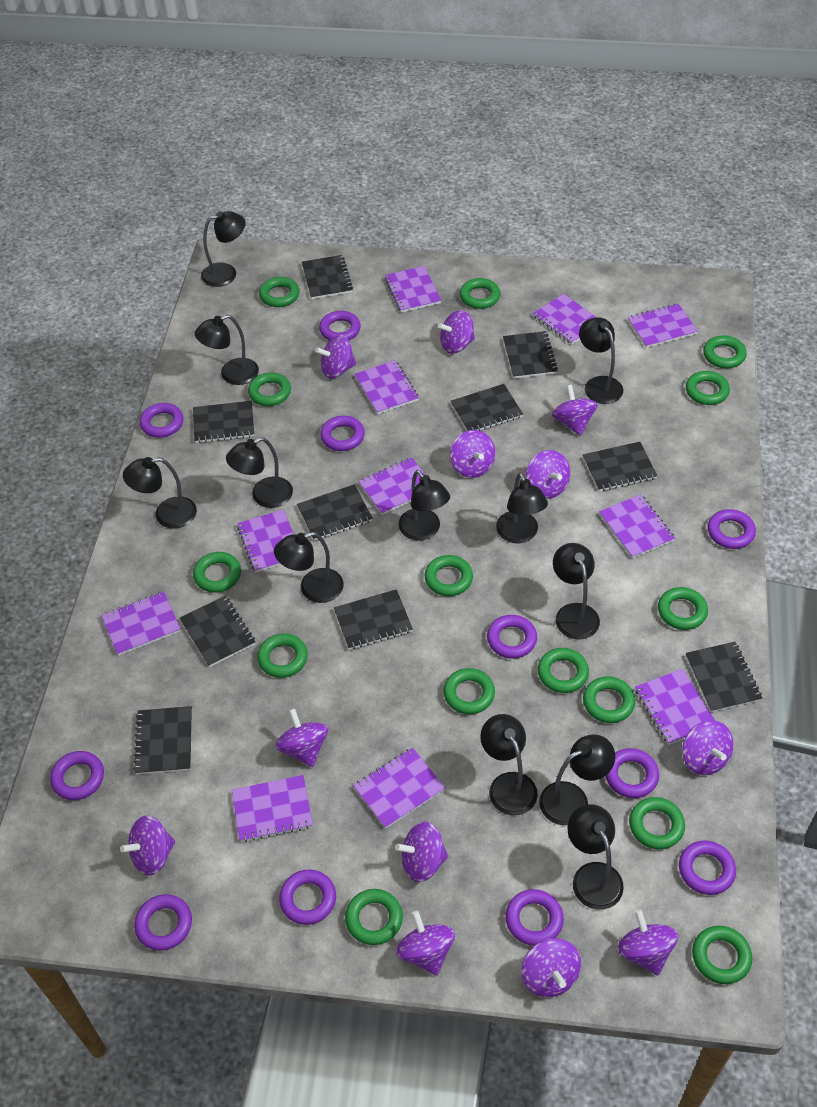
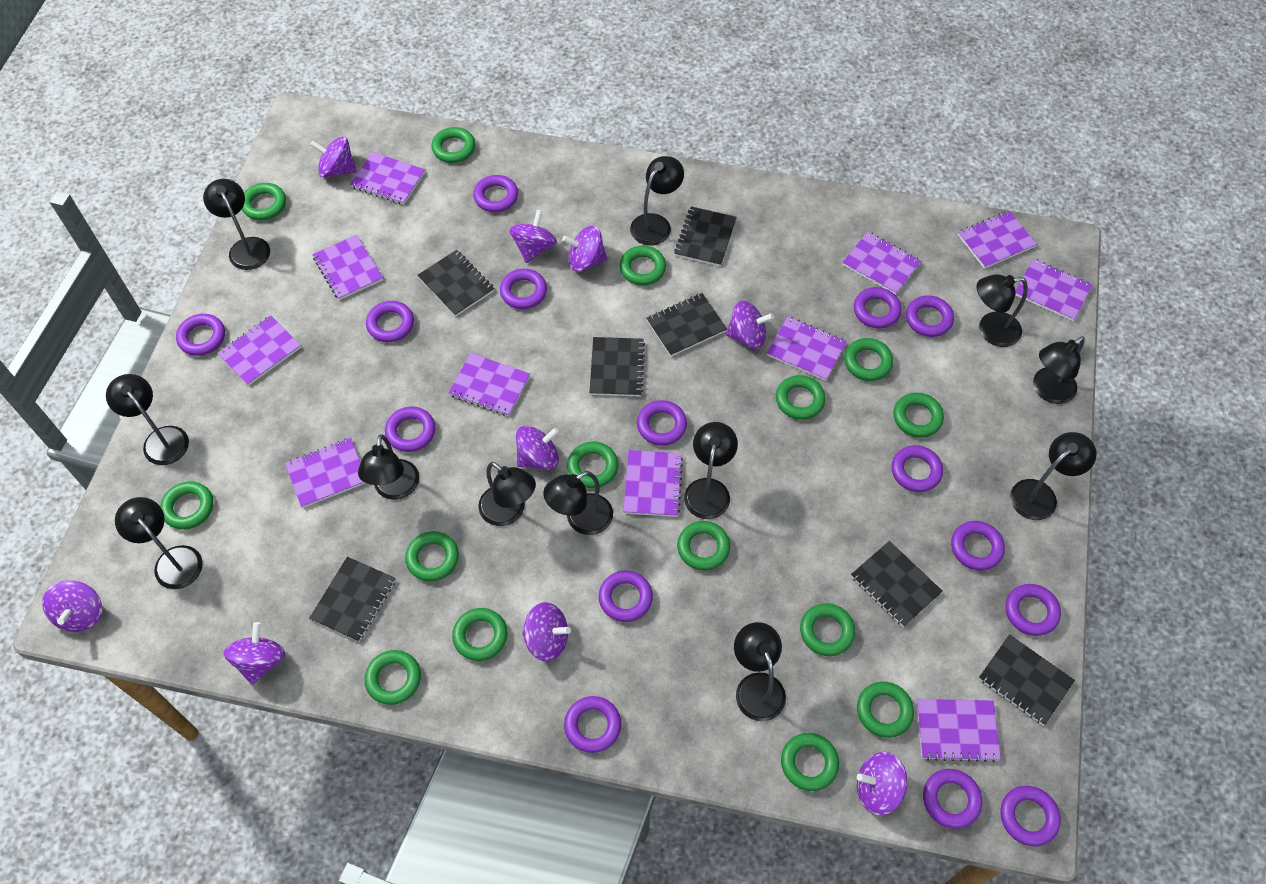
black notebook: [133,706,192,775] [180,596,255,667] [193,401,254,443] [297,484,373,541] [302,255,353,299] [334,589,413,650] [451,384,523,431] [503,331,558,379] [583,442,658,491] [686,642,762,712] = 10 -> [309,557,396,642] [417,250,495,317] [589,337,645,397] [646,293,727,357] [674,206,737,266] [851,541,943,627] [979,634,1075,725] = 7
purple ring: [50,751,104,800] [134,894,192,951] [140,403,183,438] [279,869,336,925] [319,311,361,341] [320,416,365,451] [487,615,537,659] [505,889,564,946] [605,748,659,798] [679,841,736,895] [708,509,756,549] = 11 -> [176,314,225,356] [366,301,414,342] [385,407,435,452] [473,175,518,212] [500,269,547,309] [564,696,621,753] [599,570,653,622] [637,400,687,446] [854,287,902,329] [891,445,943,492] [906,295,954,337] [923,769,982,829] [951,521,1005,570] [1000,786,1061,847] [1006,584,1061,636] = 15
purple spinning top: [120,815,175,876] [275,708,328,767] [315,335,356,379] [395,822,448,882] [396,911,455,976] [438,310,475,354] [450,430,496,478] [521,938,581,997] [526,450,570,499] [552,385,598,436] [617,910,678,976] [682,720,734,775] = 12 -> [42,580,102,632] [224,622,285,685] [310,137,357,178] [510,210,557,263] [516,426,559,470] [523,602,571,662] [562,226,607,272] [726,301,774,349] [857,752,907,815] = 9

